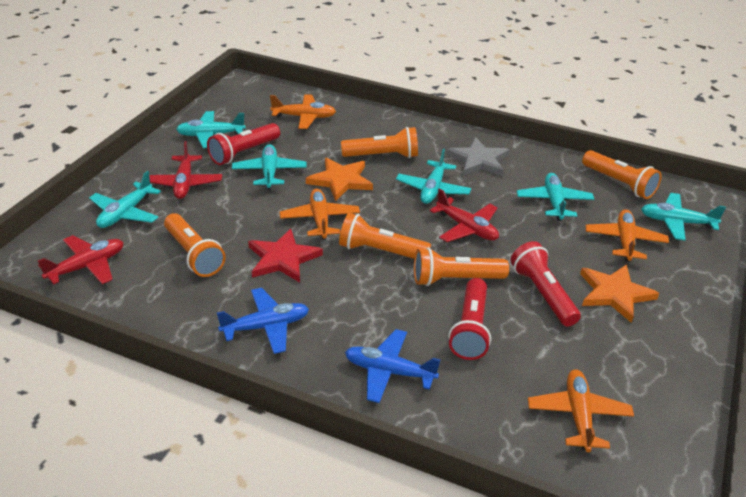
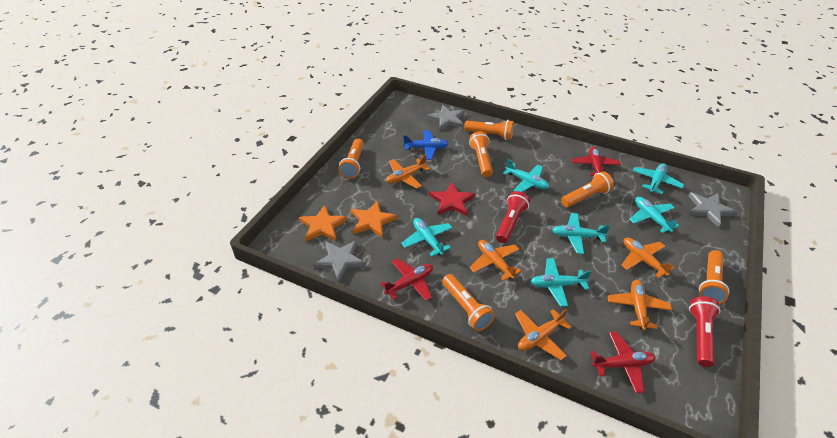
blue plane: [217,288,309,354] [345,329,440,403] = 2 -> [403,130,449,160] = 1
grey star: [446,137,510,176] = 1 -> [313,240,366,281] [427,105,465,130] [688,193,738,228] = 3
orange flashlight: [164,213,226,277] [339,213,431,259] [341,127,418,158] [414,248,509,286] [582,150,662,199] = 5 -> [339,139,364,179] [442,274,495,331] [464,120,514,140] [469,131,493,177] [561,171,614,207] [699,250,730,304] = 6
orange plane: [270,94,336,129] [279,188,360,240] [528,369,634,452] [586,209,669,262] = 4 -> [386,155,430,188] [469,240,522,281] [515,308,572,360] [607,280,672,330] [621,237,674,278] = 5
red flashlight: [207,123,280,165] [448,278,491,360] [510,241,581,327] = 3 -> [496,191,530,243] [689,296,720,367] = 2

